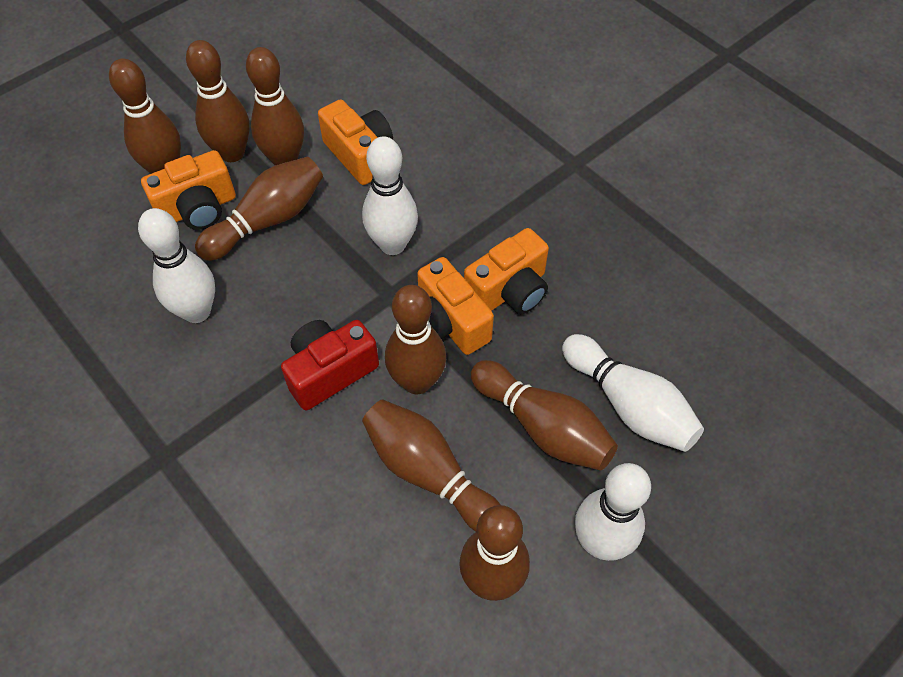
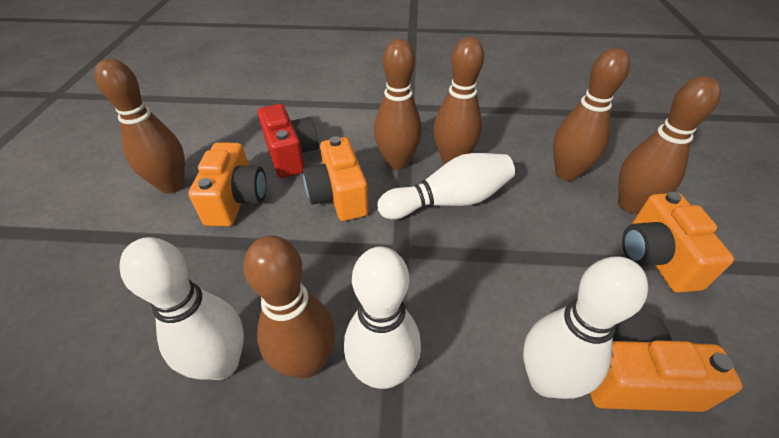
brown bowling pin: [109,59,181,174] [186,40,249,162] [195,157,323,261] [246,47,304,165] [362,399,500,532] [385,285,446,395] [459,505,530,601] [471,360,618,471] = 8 -> [95,59,185,194] [243,235,336,378] [374,39,422,170] [433,37,484,165] [553,48,630,181] [618,76,721,214] = 6

